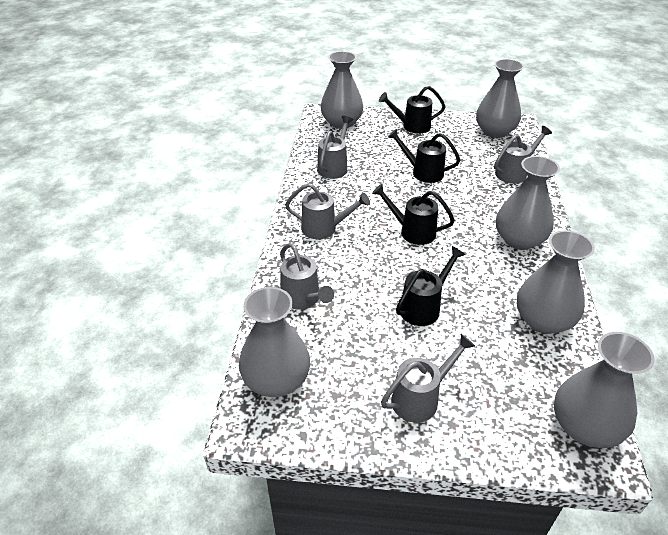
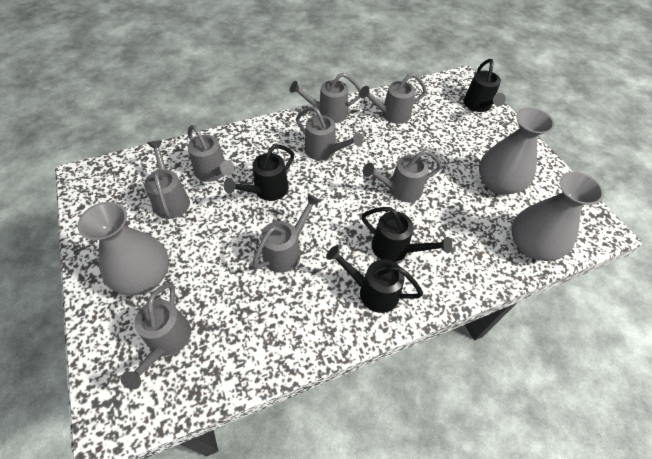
grey vase: [239,287,310,397] [321,51,363,129] [476,59,524,138] [496,156,560,250] [516,230,595,334] [554,332,655,448] = 6 -> [78,202,169,296] [479,108,555,194] [511,172,604,261] = 3
grey watering can: [280,243,334,310] [285,183,370,239] [317,116,353,179] [381,334,475,423] [494,126,552,184] = 5 -> [121,283,191,389] [144,140,190,219] [188,125,235,182] [252,194,321,273] [290,73,361,123] [296,106,363,160] [360,73,427,124] [363,150,442,202] = 8

